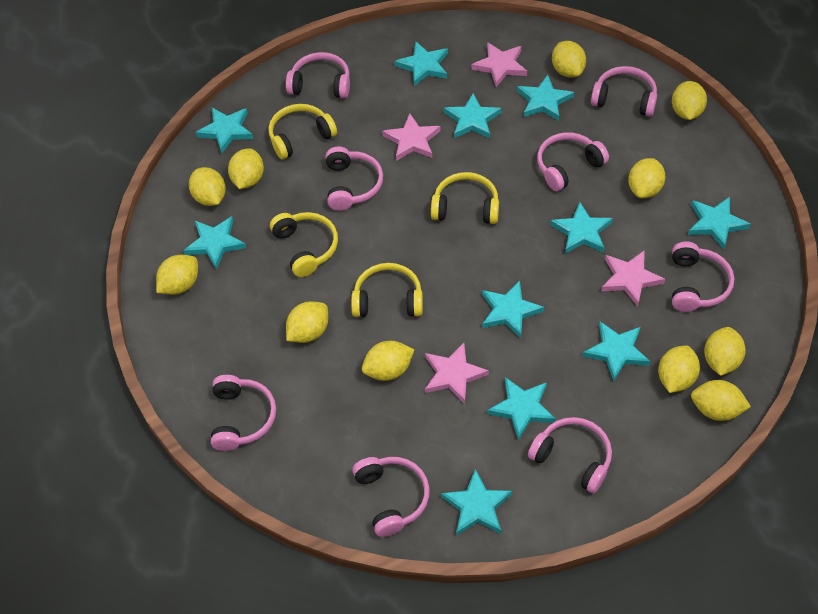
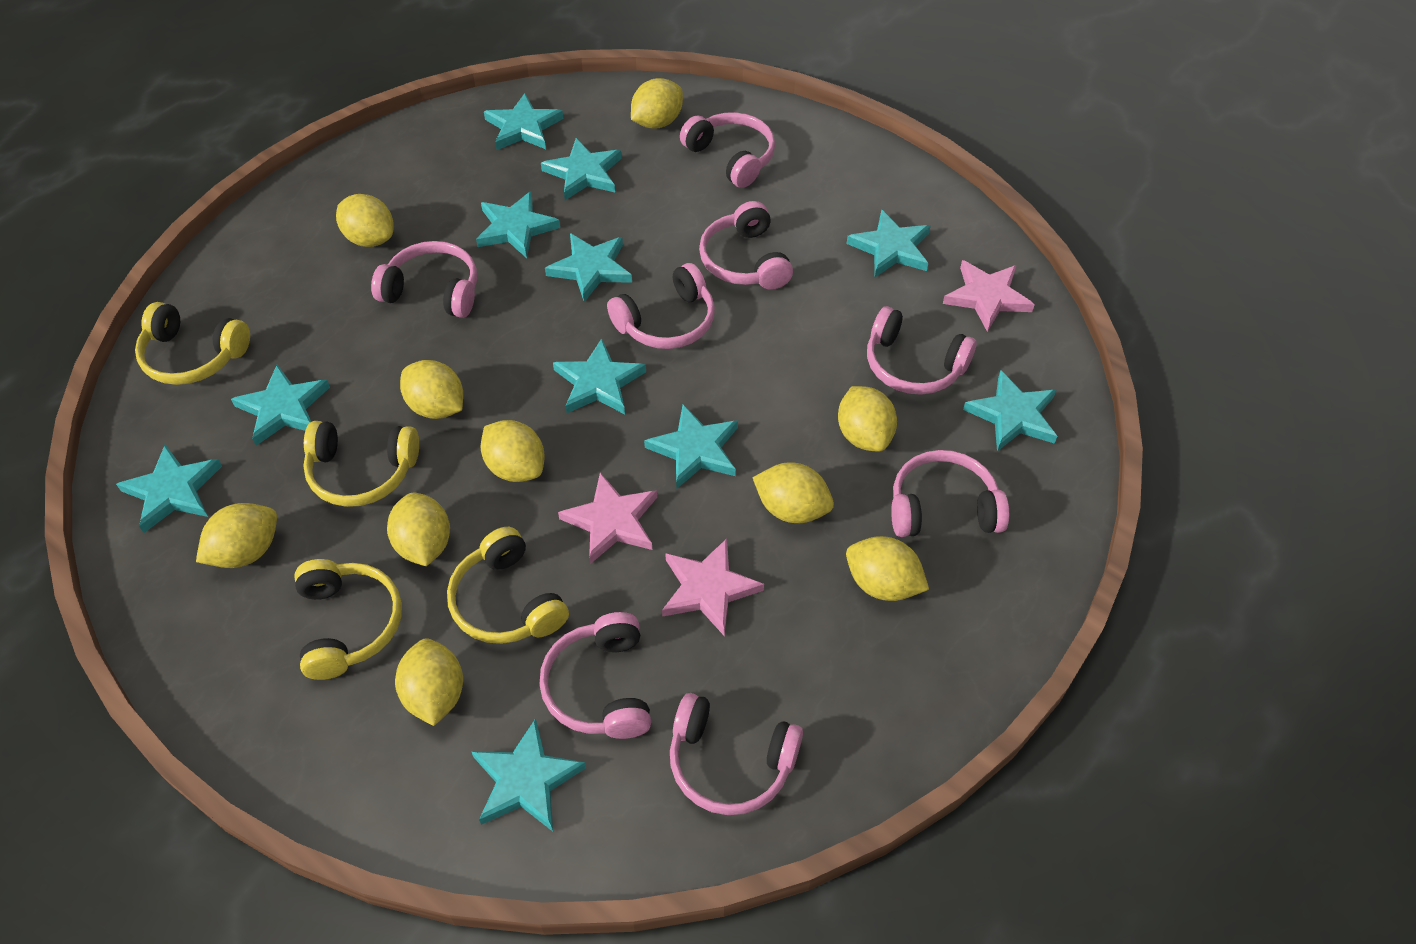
pink star: [382,113,441,161] [425,343,489,404] [471,42,527,87] [601,251,665,306] = 4 -> [558,473,657,564] [662,539,764,636] [943,260,1035,332] = 3
yellow lemon: [156,255,198,295] [189,167,226,206] [228,148,264,189] [286,301,328,343] [362,341,414,381] [552,41,586,78] [628,158,665,198] [658,345,700,393] [672,81,707,120] [691,380,751,421] [704,327,746,376] = 11 -> [196,503,277,568] [336,194,394,247] [387,493,450,566] [395,638,463,726] [400,360,463,419] [480,420,545,482] [631,78,683,129] [753,462,834,523] [838,386,897,452] [846,536,929,601] = 10

